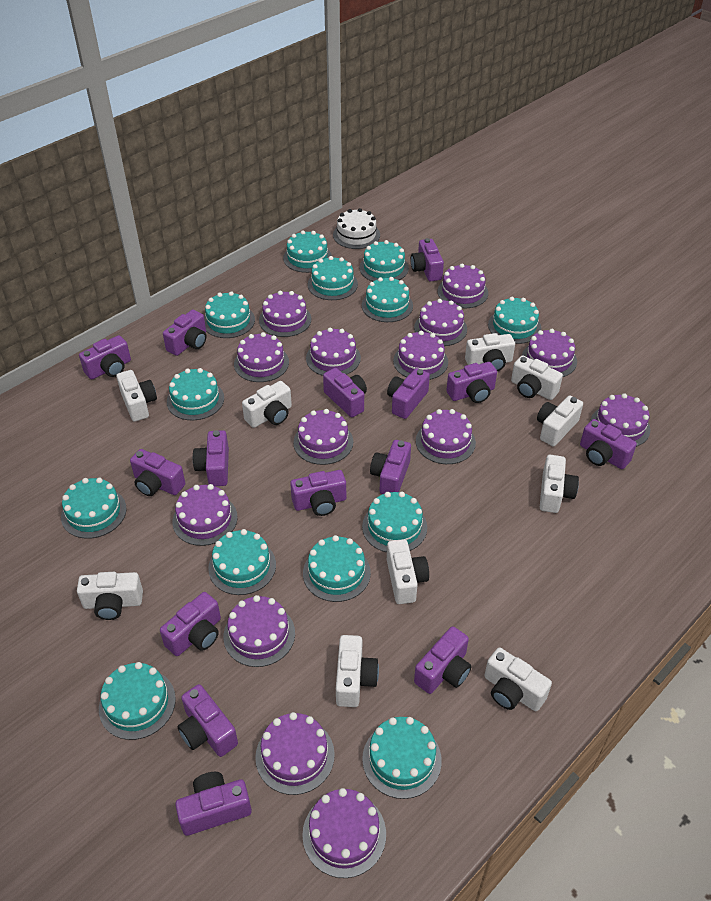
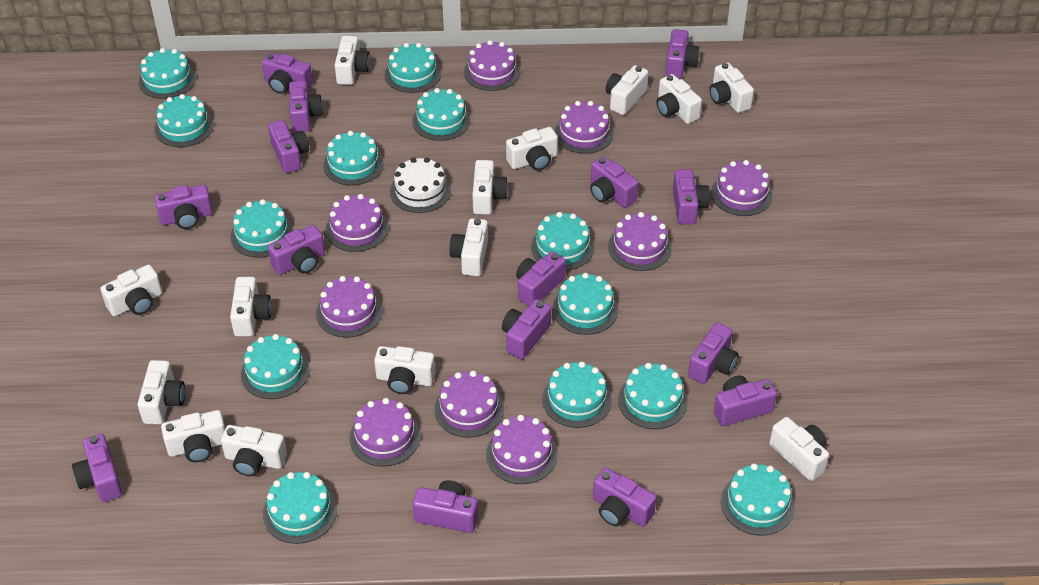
purple cake: [173,484,238,546] [223,595,295,667] [234,332,289,382] [255,712,335,795] [259,291,311,337] [293,409,353,465] [302,788,386,878] [306,328,361,376] [393,331,448,380] [414,299,467,346] [416,409,476,464] [438,264,488,308] [522,329,577,377] [591,393,650,447] = 14 -> [316,276,382,338] [326,194,389,252] [349,398,420,467] [434,371,504,438] [464,40,520,91] [486,415,558,484] [555,101,614,154] [608,212,672,271] [711,160,773,216] = 9
white camera: [77,572,143,620] [116,370,157,422] [242,381,292,428] [336,635,379,707] [387,539,429,604] [465,333,515,371] [484,647,552,711] [511,355,563,400] [537,395,583,446] [540,455,579,513] = 10 -> [100,265,162,316] [138,360,185,424] [161,410,225,462] [221,425,287,476] [230,277,272,337] [335,36,370,85] [374,346,435,394] [449,218,488,276] [472,160,508,215] [506,127,558,171] [606,65,648,115] [656,74,702,124] [709,62,754,113] [769,417,829,481] = 14

